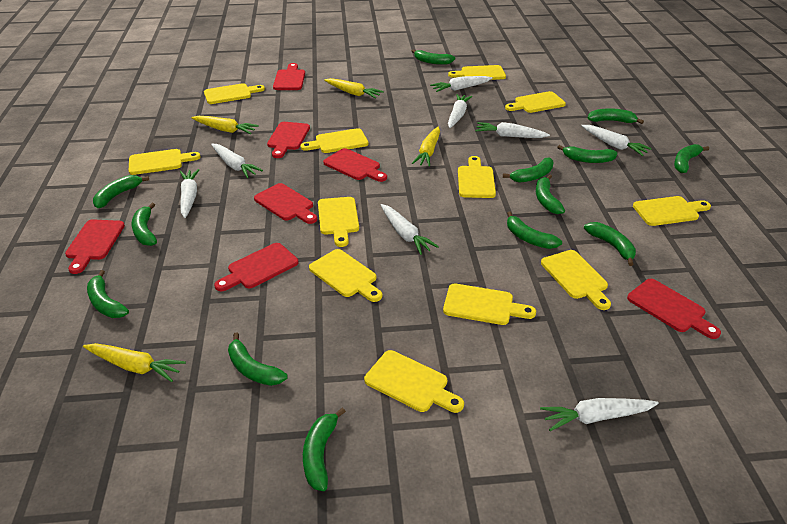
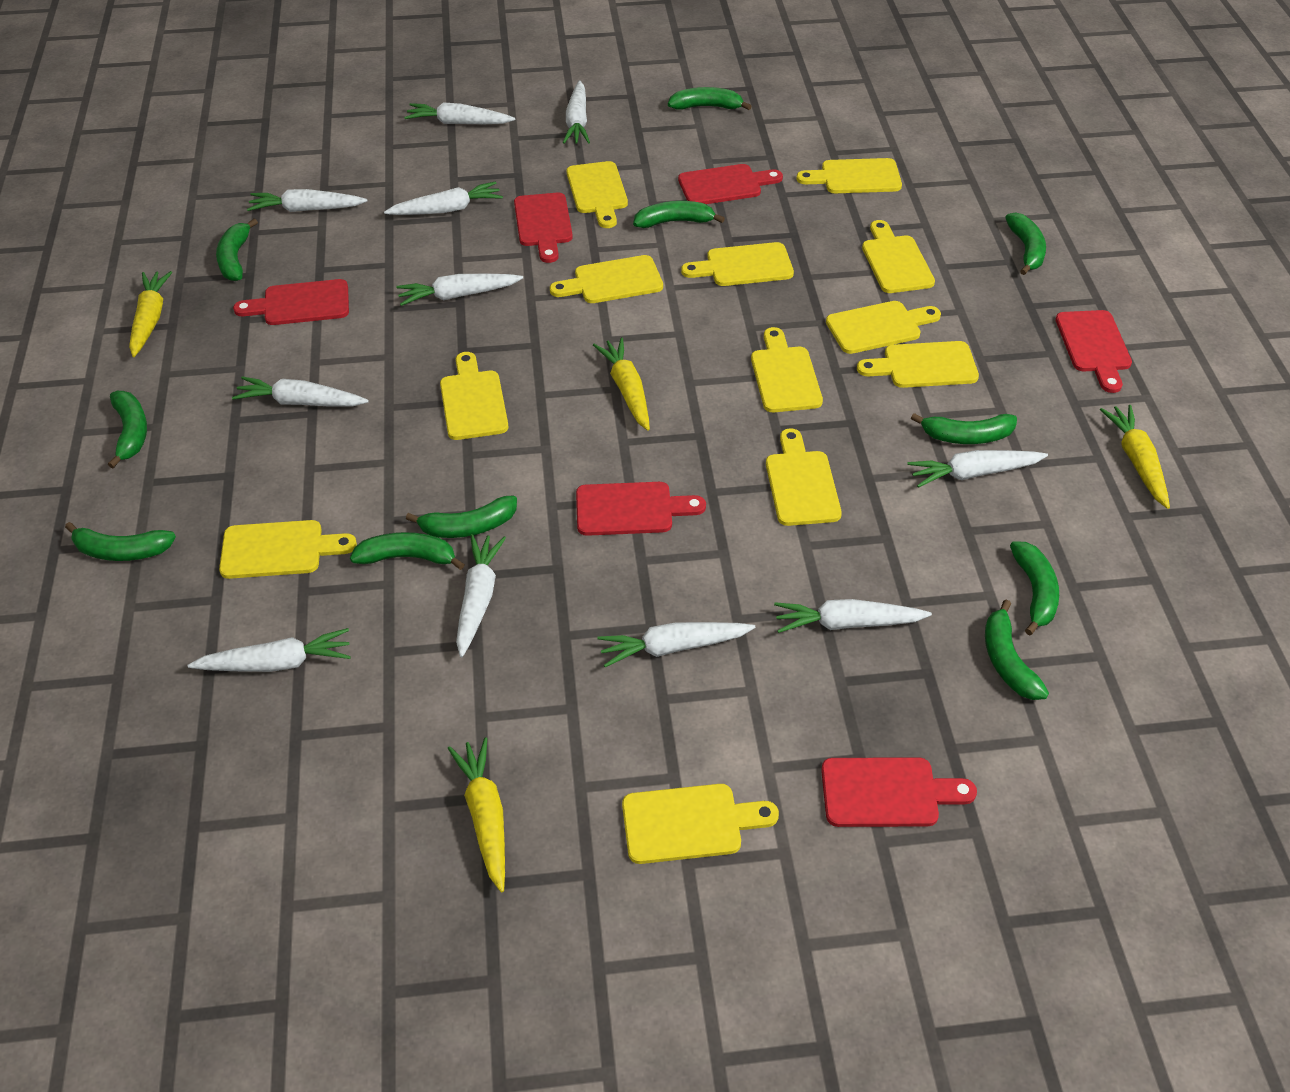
green banana: [87,270,129,318] [93,175,149,208] [132,203,157,246] [228,333,288,386] [303,407,346,491] [412,49,455,65] [503,158,553,183] [507,211,562,249] [536,174,565,214] [557,145,617,163] [584,222,636,266] [588,108,644,124] [674,144,709,173] = 13 -> [65,522,176,561] [108,391,147,468] [216,219,258,281] [350,532,465,570] [406,495,517,538] [633,201,725,228] [668,87,752,110] [911,413,1017,444] [985,599,1049,700] [1005,212,1046,275] [1010,541,1059,635] = 11
red cutting board: [65,219,125,274] [214,243,298,291] [254,183,317,224] [267,122,310,158] [273,63,305,90] [323,148,387,182] [627,279,721,339] = 7 -> [233,279,349,325] [514,193,573,263] [576,482,706,536] [678,164,783,204] [821,757,977,827] [1055,310,1132,393] = 6
white carrot: [180,169,199,218] [211,144,263,178] [381,204,439,255] [430,76,493,92] [448,94,472,128] [475,122,550,138] [540,398,659,431] [581,125,652,156] = 8 -> [188,628,351,672] [232,376,369,407] [247,189,368,212] [384,181,503,215] [396,274,523,306] [404,102,515,124] [456,534,506,657] [563,80,590,144] [597,622,756,667] [774,599,932,633] [908,450,1048,488] = 11

